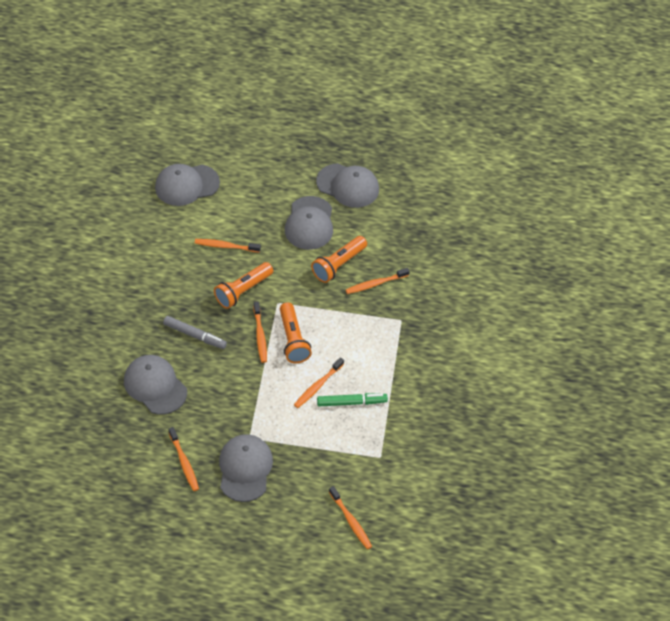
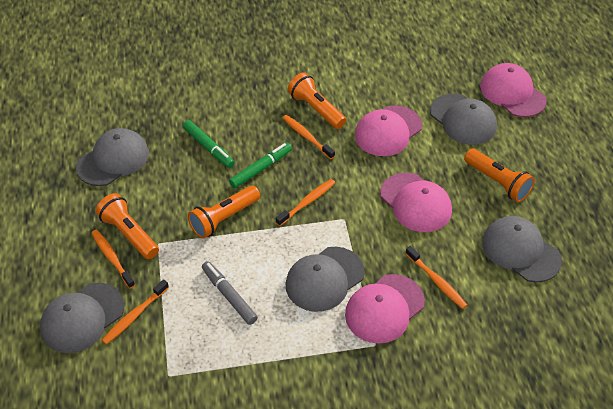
green marker: [317,393,388,406] = 1 -> [183,120,234,168] [229,143,292,188] = 2
orange flashlight: [214,262,273,309] [280,302,312,363] [311,236,367,283] = 3 -> [95,193,159,259] [188,185,260,239] [288,72,346,129] [464,149,535,202] = 4
orange toothbrush: [169,427,199,491] [195,239,261,252] [254,301,267,363] [294,357,344,408] [329,486,372,549] [346,268,410,294] = 6 -> [91,230,135,289] [101,279,169,345] [276,179,335,226] [283,115,335,159] [405,246,467,309] = 5
pink cap: none = 0 -> [345,274,425,344] [355,105,422,156] [380,173,452,232] [480,63,547,117] = 4

